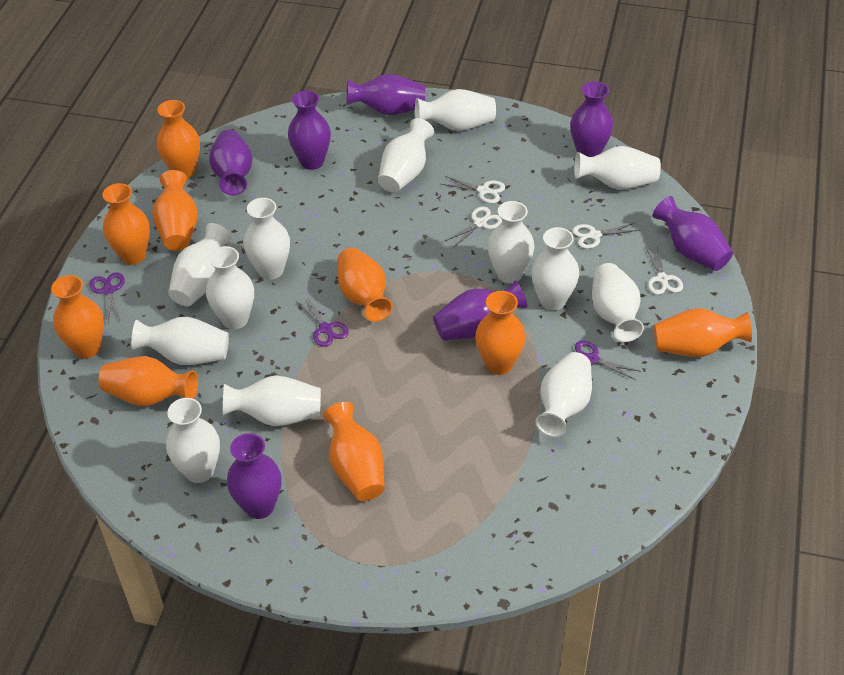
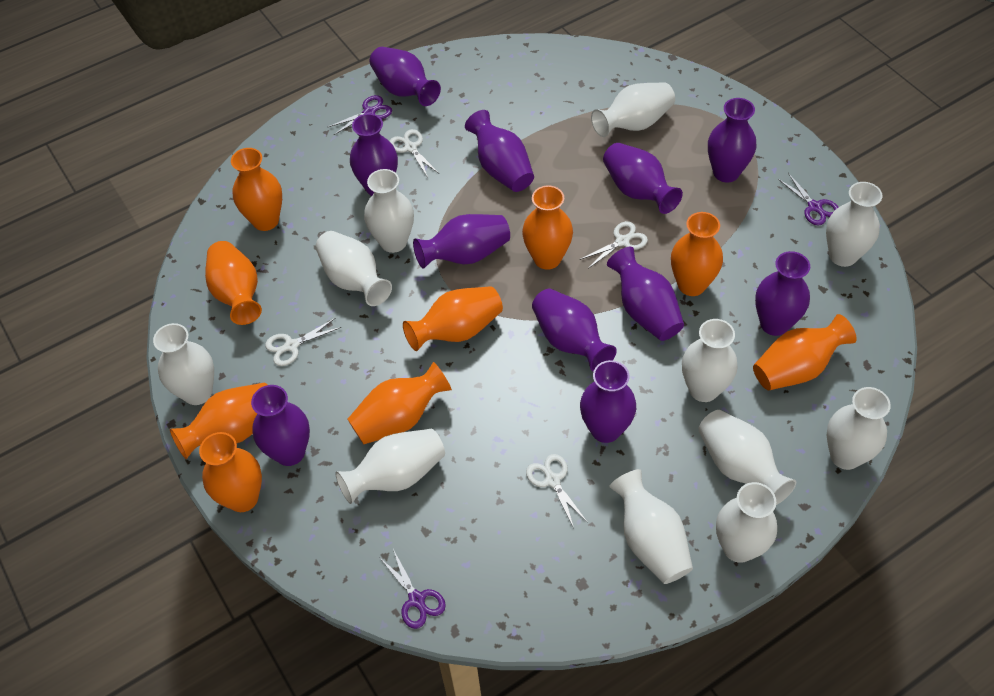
purple vase: [209,130,252,195] [227,433,282,519] [288,90,331,170] [347,74,425,115] [433,280,527,341] [570,81,613,157] [653,196,733,271] = 7 -> [251,385,310,466] [350,114,398,196] [370,47,441,106] [413,214,510,269] [465,110,534,192] [532,289,617,372] [580,360,636,443] [603,143,683,214] [607,247,684,341] [708,98,756,182] [755,251,810,336] = 11
white vase: [131,317,229,365] [166,398,220,483] [168,223,232,307] [206,246,254,329] [223,375,321,426] [243,198,290,280] [378,118,434,193] [415,89,496,131] [488,201,535,283] [531,227,579,310] [535,352,592,437] [574,146,661,190] [592,263,644,342] = 13 -> [153,323,214,405] [316,231,392,306] [335,429,445,504] [364,169,414,253] [591,82,675,137] [609,469,693,584] [682,319,738,402] [698,410,796,505] [716,482,777,563] [826,182,882,267] [827,387,891,470] = 11

